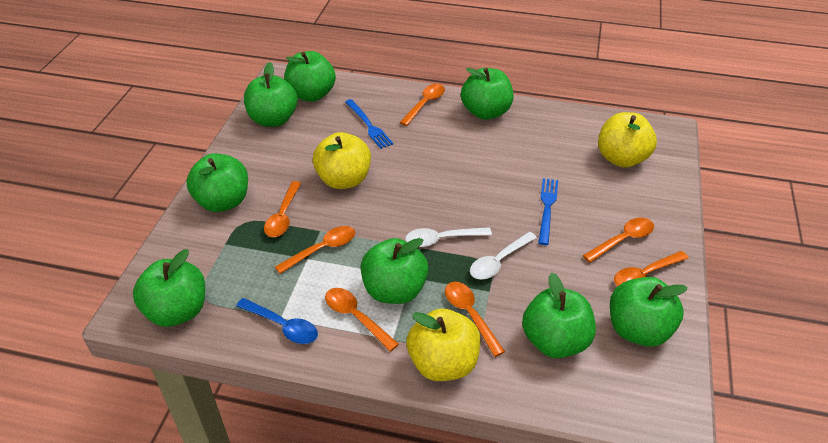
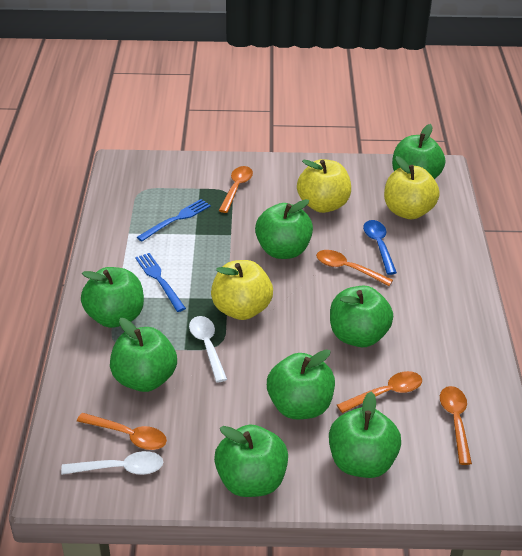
orange spoon: [264,181,301,237] [275,226,355,274] [325,288,399,352] [399,84,445,126] [445,282,505,357] [583,218,654,263] [614,251,689,286] = 7 -> [77,413,167,450] [219,166,253,213] [316,250,393,286] [337,371,422,413] [440,386,472,465] = 5

